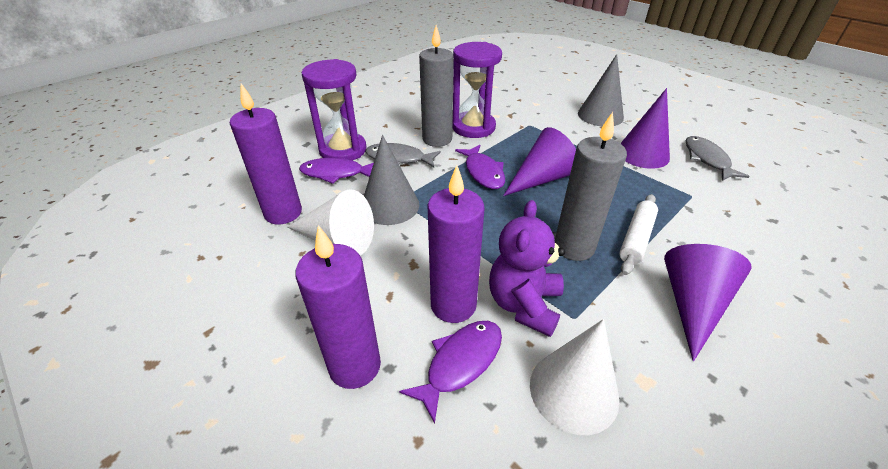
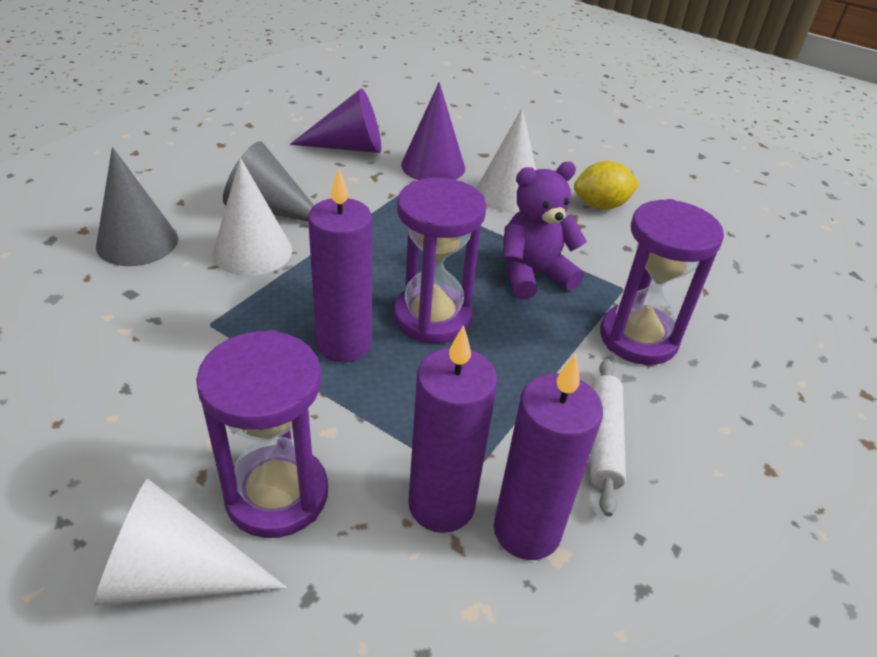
grey candle: [419,25,454,147] [555,112,627,261] = 2 -> none = 0
grey fish: [365,143,441,167] [686,136,750,181] = 2 -> none = 0
purple cone: [503,127,576,196] [620,88,670,169] [664,244,752,362] = 3 -> [290,89,381,153] [401,82,465,180] = 2
purple fish: [299,158,374,184] [399,321,502,424] [455,145,505,189] = 3 -> none = 0
purple hourglass: [302,59,367,161] [453,42,502,138] = 2 -> [196,330,328,538] [393,178,487,343] [600,199,724,365] = 3
white cone: [287,189,374,255] [530,319,620,435] = 2 -> [94,479,287,606] [213,157,292,276] [476,108,536,213] = 3
yellow lemon: none = 0 -> [574,161,640,210] = 1

